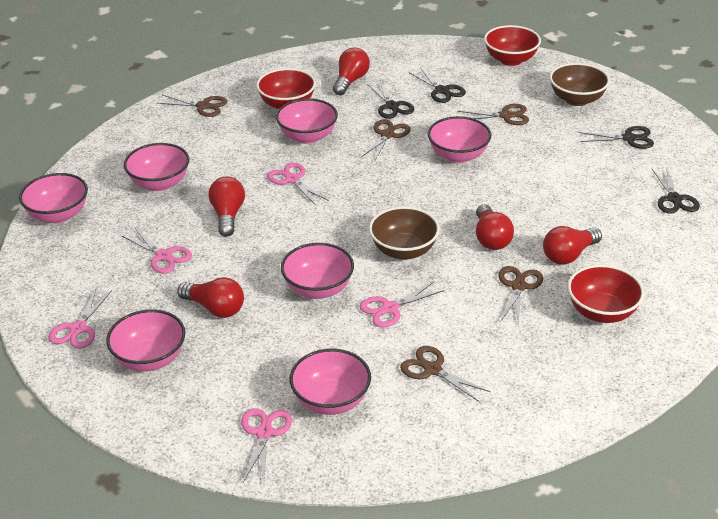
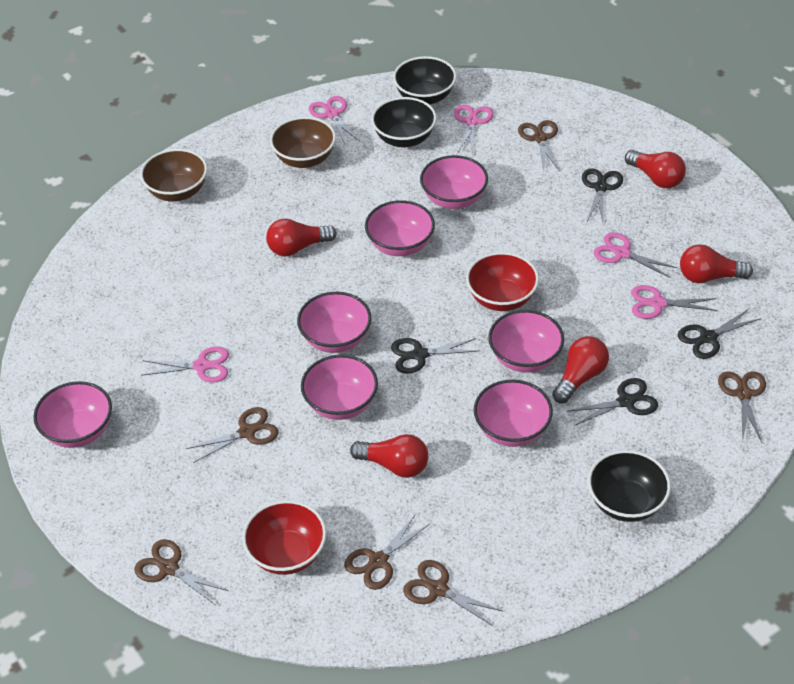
black bowl: none = 0 -> [371,97,436,147] [393,56,457,105] [588,450,671,522] = 3
brown scissors: [158,95,227,117] [361,119,411,162] [400,346,491,402] [457,104,529,125] [498,266,543,325] = 5 -> [134,539,228,605] [186,407,279,463] [344,514,431,590] [403,560,502,626] [518,120,560,171] [718,371,766,442] = 6
red bowl: [256,68,316,109] [484,25,541,66] [568,265,644,323] = 3 -> [242,500,326,575] [466,252,539,311] = 2

